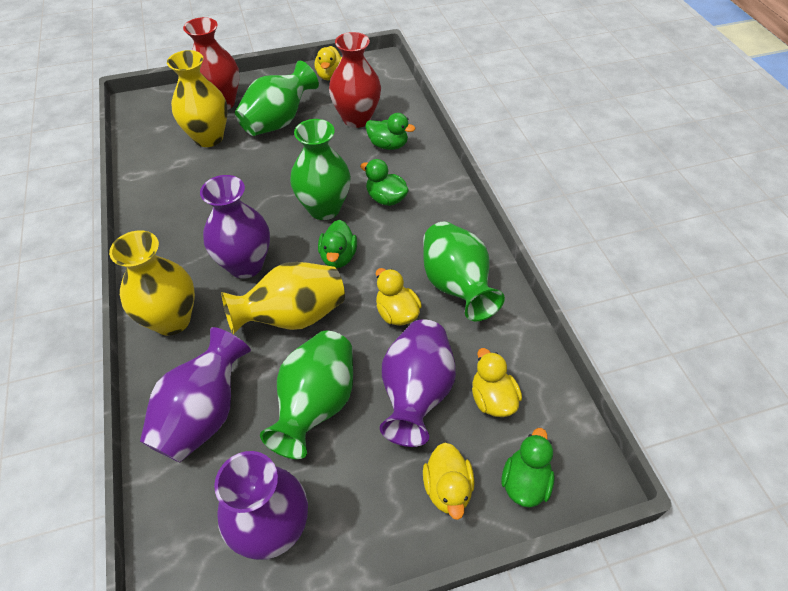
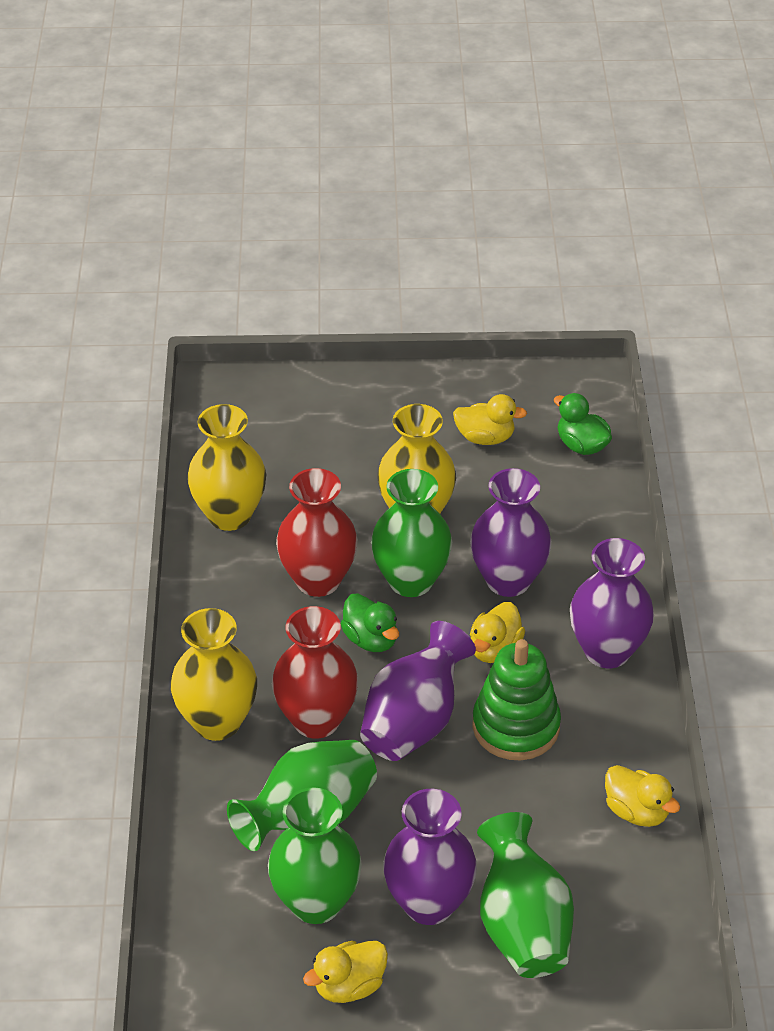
green duck: [318,220,357,268] [360,159,409,206] [365,113,415,150] [501,428,555,508] = 4 -> [341,593,399,652] [554,393,612,455] = 2
green stacking toy: none = 0 -> [472,639,561,760] = 1

